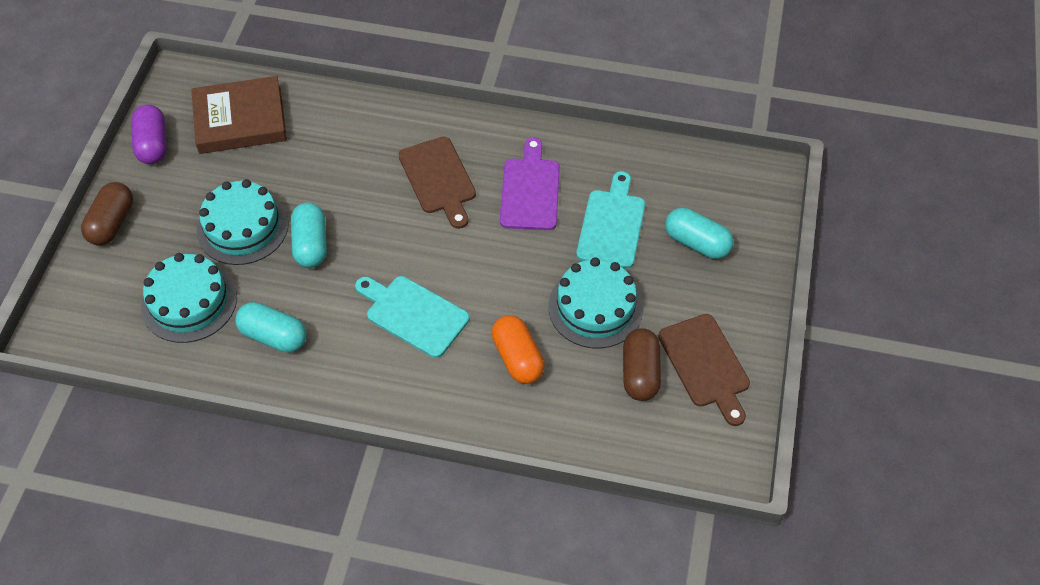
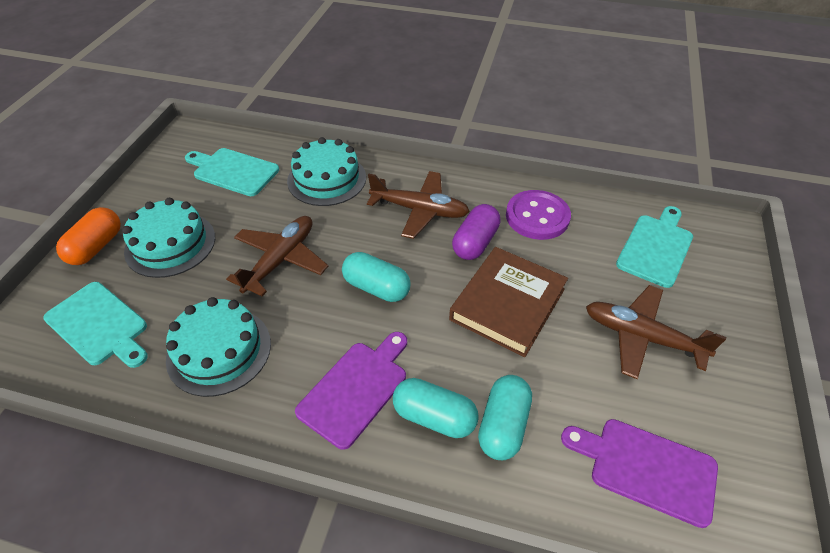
brown capsule: [81,182,133,246] [623,328,661,401] = 2 -> none = 0
brown cutting board: [398,136,476,229] [658,314,750,426] = 2 -> none = 0
brown plane: none = 0 -> [226,216,328,297] [367,171,470,239] [586,285,726,379] = 3
purple button: none = 0 -> [506,190,571,240] = 1
purple cutting board: [500,138,560,230] = 1 -> [295,332,407,450] [561,419,718,528] = 2
turquoise cutting board: [355,276,469,358] [576,171,645,269] = 2 -> [43,282,148,368] [185,148,279,196] [616,206,693,288] = 3

